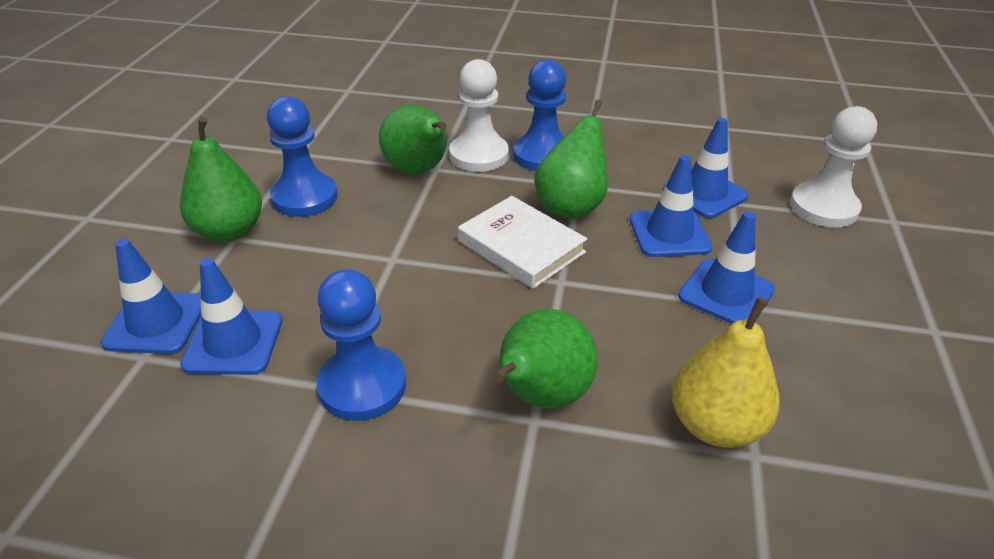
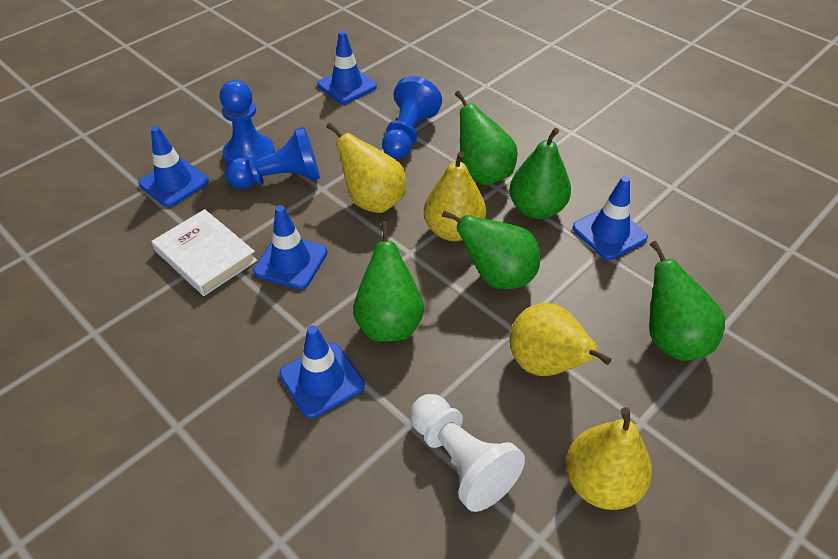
green pear: [180,117,262,242] [379,105,447,174] [493,309,598,408] [535,100,608,219] = 4 -> [353,221,424,341] [442,210,540,289] [455,91,518,186] [509,128,571,219] [649,241,725,361] = 5
white pawn: [449,59,509,172] [790,106,877,228] = 2 -> [410,394,525,512] = 1
yellow pear: [672,297,780,448] = 1 -> [326,122,406,213] [424,151,486,241] [510,303,612,376] [566,407,652,510] = 4

